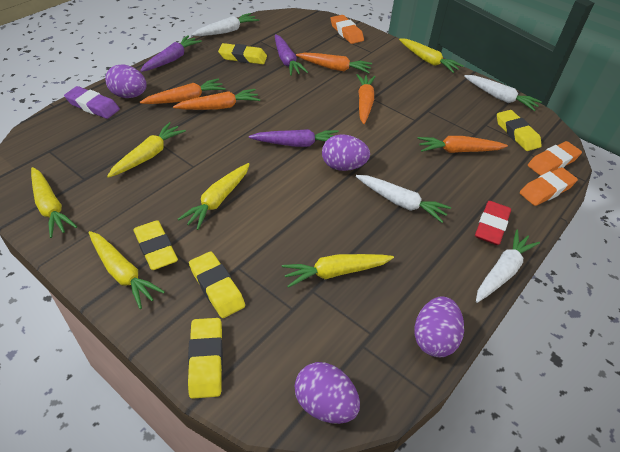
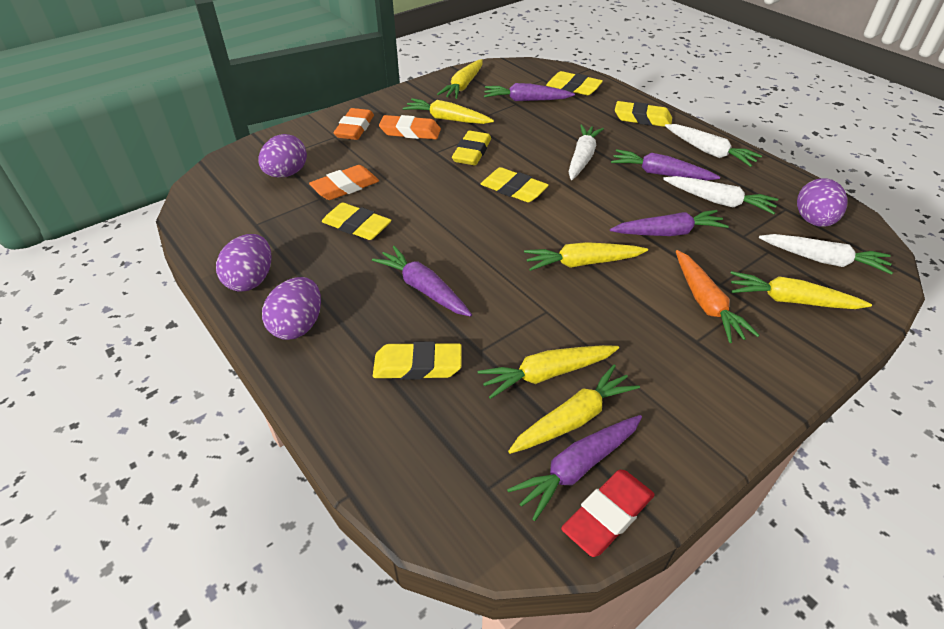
orange carrot: [140,78,226,104] [173,89,260,110] [296,53,372,73] [357,74,376,124] [417,136,508,153] = 5 -> [676,250,760,343] = 1
purple carrot: [140,35,202,72] [249,129,339,147] [275,34,308,76] = 3 -> [372,246,472,317] [484,83,575,101] [507,415,642,521] [610,210,729,236] [611,149,720,181] = 5
purple eraser: [64,86,120,119] = 1 -> none = 0
yellow eraser: [134,220,178,270] [188,318,223,399] [189,251,245,318] [218,43,267,64] [497,110,542,151] = 5 -> [322,202,391,240] [373,341,462,380] [452,131,491,165] [481,167,549,202] [546,71,603,95] [615,101,672,127] = 6

